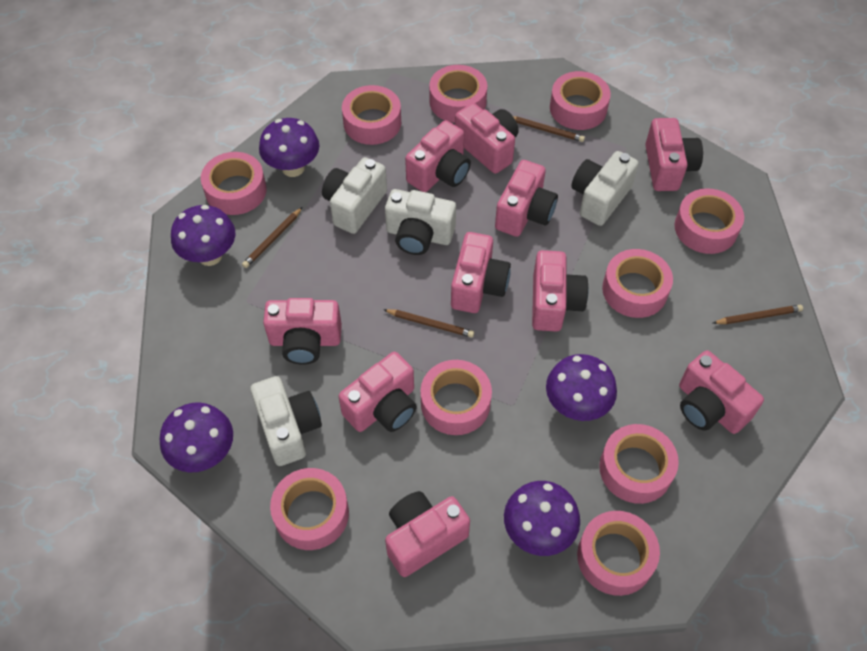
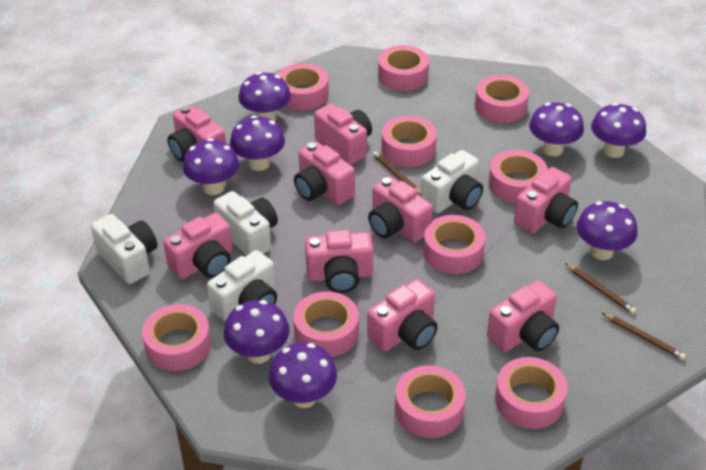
brown pencil: [242,207,302,268] [383,309,474,338] [513,116,585,142] [713,305,803,324] = 4 -> [373,151,421,195] [565,263,636,314] [602,313,686,360] = 3
pink camera: [263,298,342,365] [338,352,417,432] [385,491,470,577] [405,120,471,192] [451,232,511,313] [455,103,518,174] [495,160,558,237] [532,250,589,332] [645,118,703,191] [679,350,764,434] = 10 -> [163,213,233,279] [167,105,226,162] [294,141,355,205] [305,230,373,293] [314,104,372,165] [367,279,438,352] [368,176,433,243] [487,280,559,352] [514,167,578,233] = 9
purple mushroom: [160,402,233,472] [171,205,235,266] [259,118,320,177] [504,481,580,556] [546,354,617,421] = 5 -> [183,138,239,195] [224,300,290,364] [230,115,285,171] [238,72,291,121] [269,342,337,408] [529,102,584,156] [576,201,638,260] [591,103,646,158] = 8

